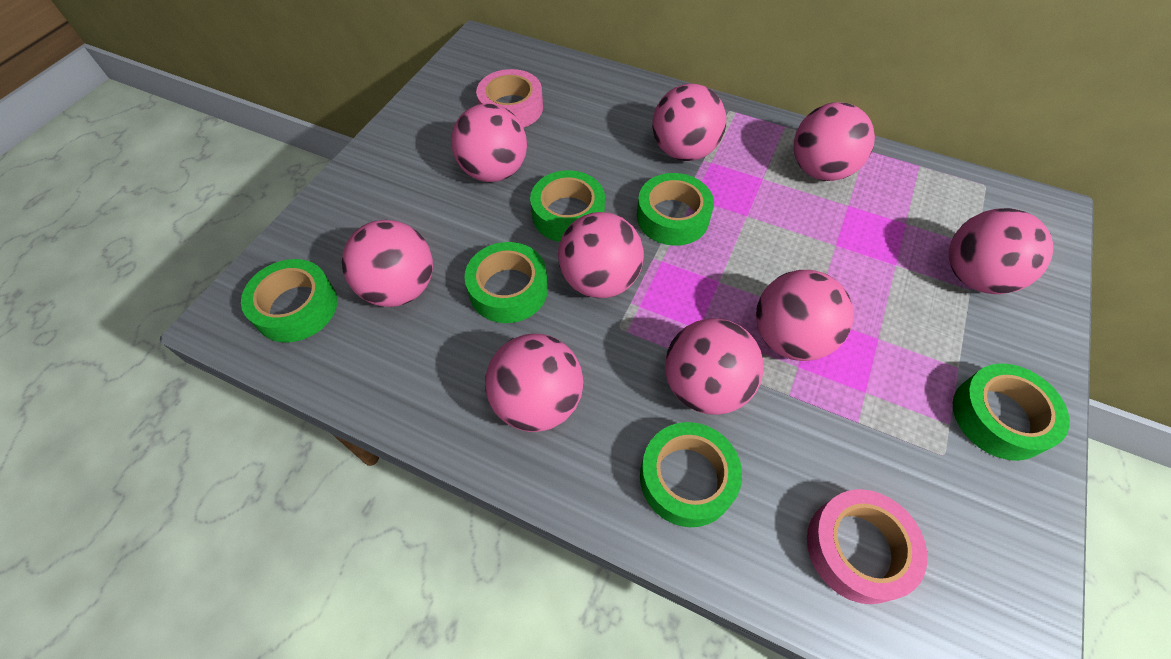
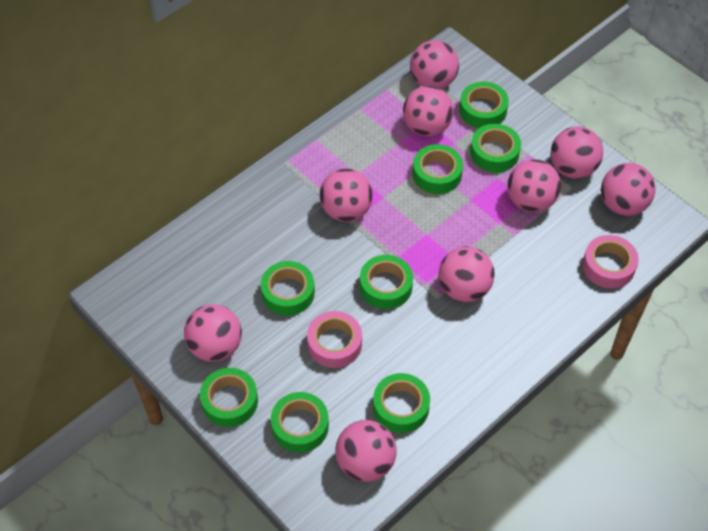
green tape: [241,259,337,342] [464,242,548,323] [530,170,605,242] [637,173,714,246] [640,422,742,527] [953,363,1070,461] = 6 -> [200,368,258,427] [261,261,315,316] [271,392,329,453] [360,255,413,309] [373,373,430,433] [413,144,463,194] [459,82,509,128] [470,124,521,172] = 8

